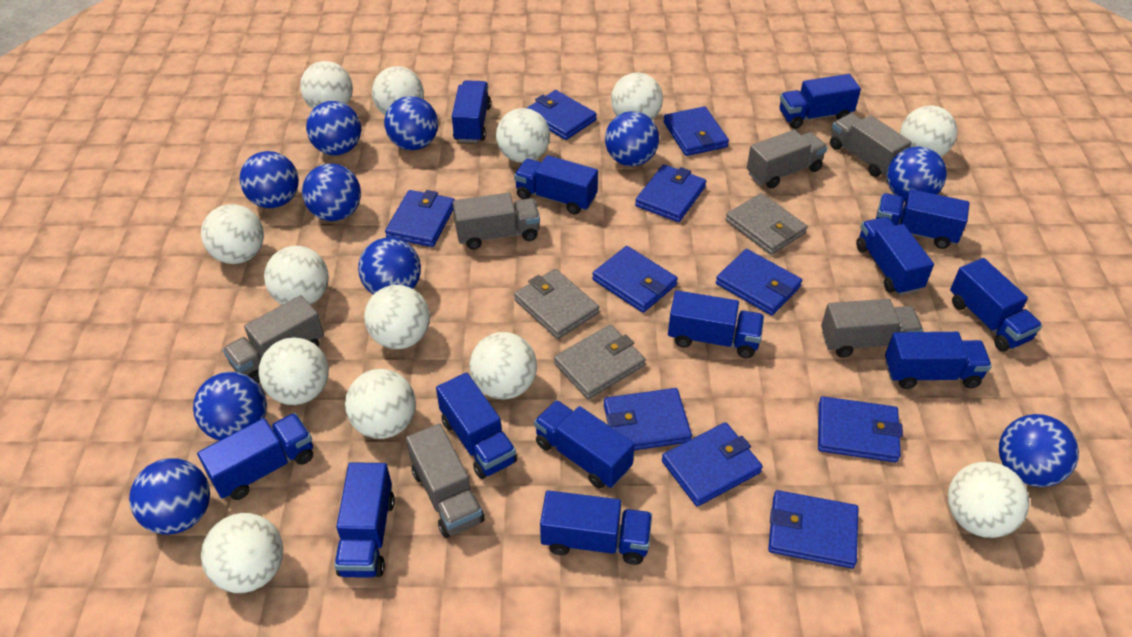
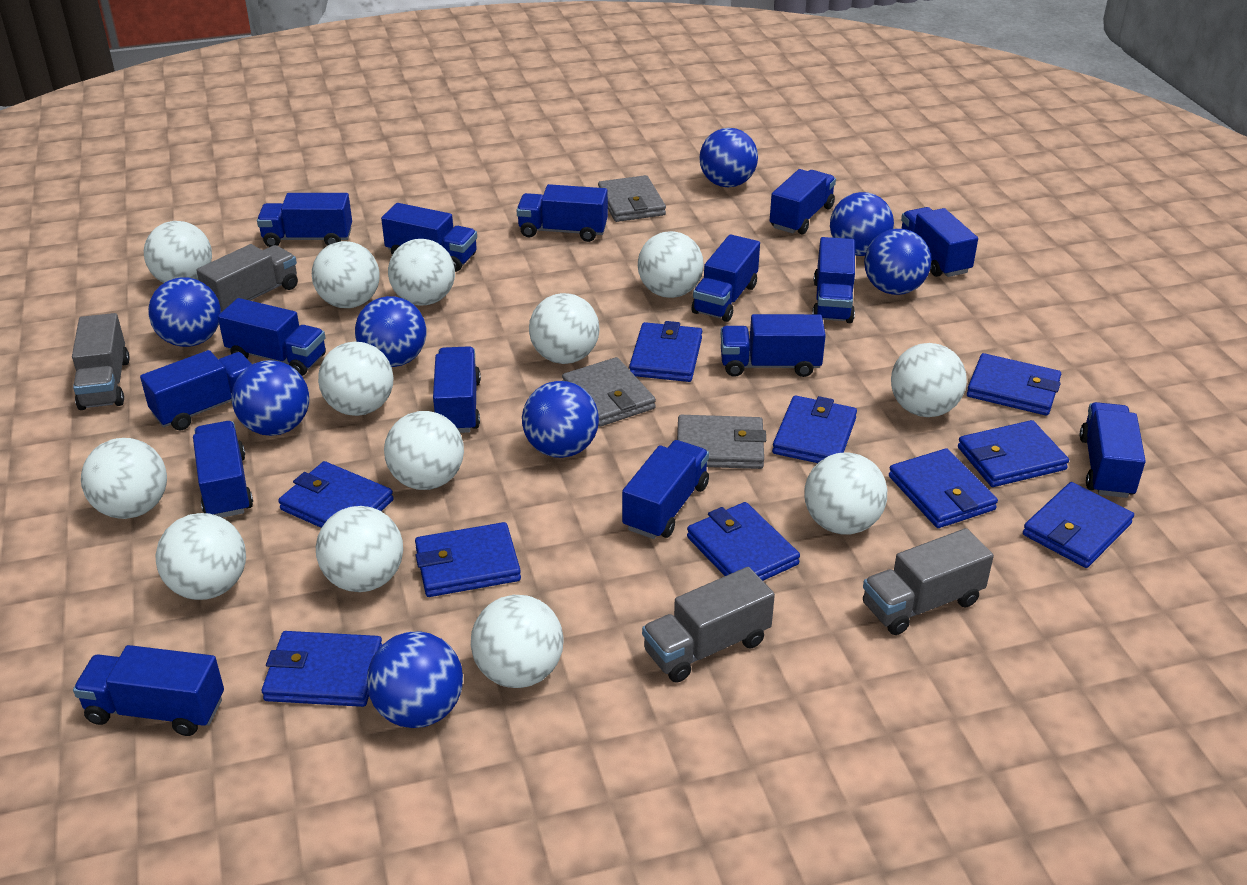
blue ball: [129,458,210,535] [193,372,267,441] [239,151,299,208] [302,164,361,221] [306,101,361,155] [358,237,421,295] [384,96,438,150] [605,111,659,166] [887,146,947,202] [999,414,1079,487] = 10 -> [148,277,221,347] [232,360,309,436] [355,296,426,367] [367,631,463,728] [522,381,599,458] [699,128,758,187] [830,192,894,256] [864,229,931,295] = 8
blue truck: [197,413,313,500] [334,462,395,578] [436,372,517,479] [452,80,491,143] [514,155,598,215] [534,400,635,489] [540,490,652,565] [668,290,764,358] [780,74,861,129] [856,217,934,295] [876,189,969,249] [885,332,992,389] [950,258,1042,351] = 13 -> [73,645,224,736] [140,350,252,430] [193,421,253,518] [218,298,326,376] [257,193,352,247] [381,203,477,272] [433,346,481,433] [517,184,608,242] [622,440,709,539] [692,234,760,322] [721,314,826,377] [770,169,836,234] [812,237,855,323] [901,207,978,277] [1080,402,1146,498] = 15
grey truck: [223,295,324,383] [406,423,485,538] [453,193,540,249] [747,130,827,189] [821,299,923,358] [830,113,912,177] = 6 -> [72,313,130,410] [196,244,298,312] [642,567,775,683] [863,528,994,635] = 4

